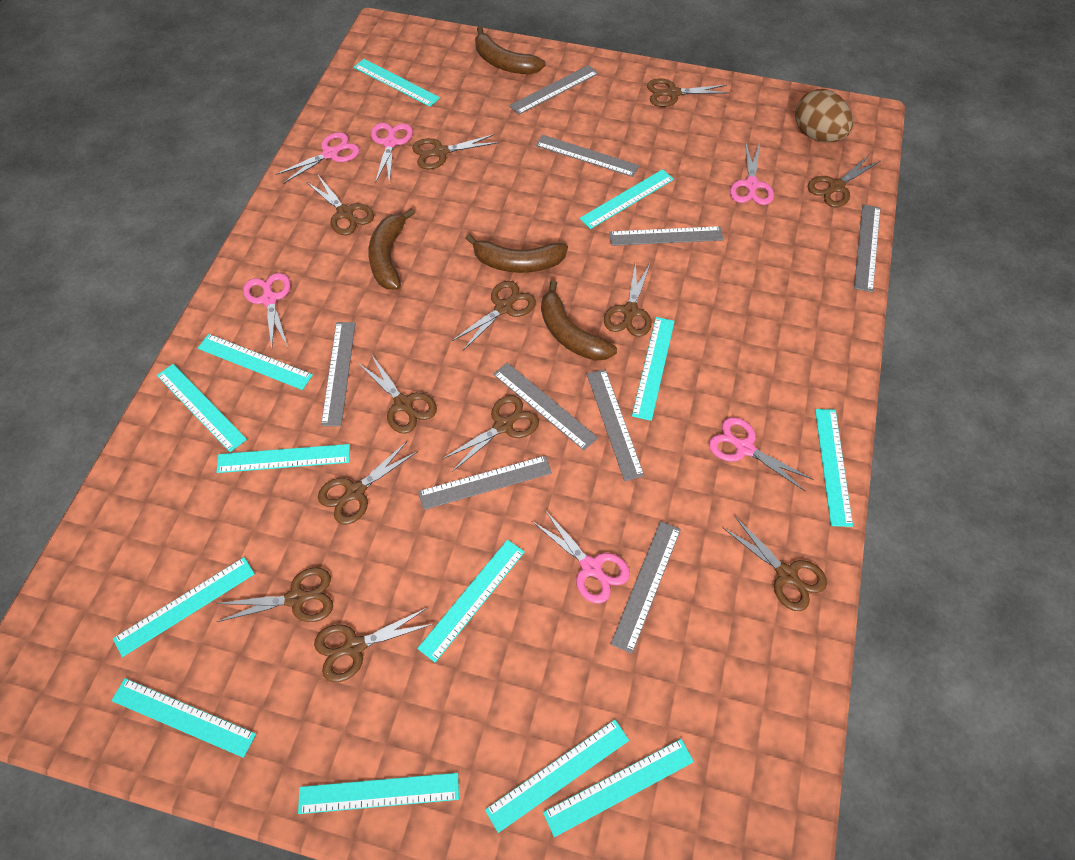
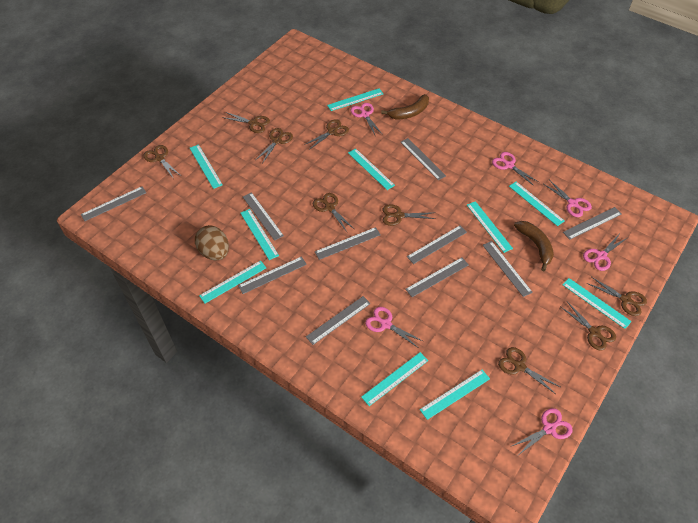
brown banana: [368,208,415,289] [465,234,568,273] [475,26,546,75] [541,280,617,361] = 4 -> [381,94,429,120] [514,221,554,271] = 2
brown scissors: [216,567,333,622] [306,175,374,235] [314,607,433,682] [318,442,418,524] [358,354,437,434] [412,134,498,169] [442,395,539,472] [452,281,536,350] [604,261,652,337] [647,78,730,107] [723,516,827,611] [808,155,881,207] = 12 -> [143,145,181,179] [222,112,270,133] [256,128,293,163] [304,120,349,150] [313,193,354,232] [383,204,436,226] [498,347,560,394] [561,302,616,351] [587,277,647,316] = 9
grey ruler: [321,322,356,426] [418,456,552,510] [493,363,598,450] [509,65,598,115] [535,135,639,177] [587,369,644,481] [609,226,724,246] [611,521,681,654] [854,204,880,292] = 9 -> [81,186,146,221] [238,256,307,294] [243,192,284,241] [306,296,371,345] [315,227,381,260] [401,138,446,180] [405,257,469,297] [407,226,467,264] [483,241,533,297] [563,207,622,240] = 10
turquoise ruler: [111,678,256,758] [113,557,255,657] [157,364,247,452] [198,334,313,390] [217,444,350,473] [298,773,459,814] [354,59,440,107] [417,539,525,662] [485,719,629,833] [543,739,694,837] [580,169,674,229] [632,317,675,421] [815,409,853,527] = 13 -> [190,144,223,189] [199,260,266,303] [241,209,279,260] [327,88,383,111] [348,148,395,190] [361,352,428,406] [420,370,490,420] [467,201,513,253] [509,182,564,226] [562,278,632,329] = 10

